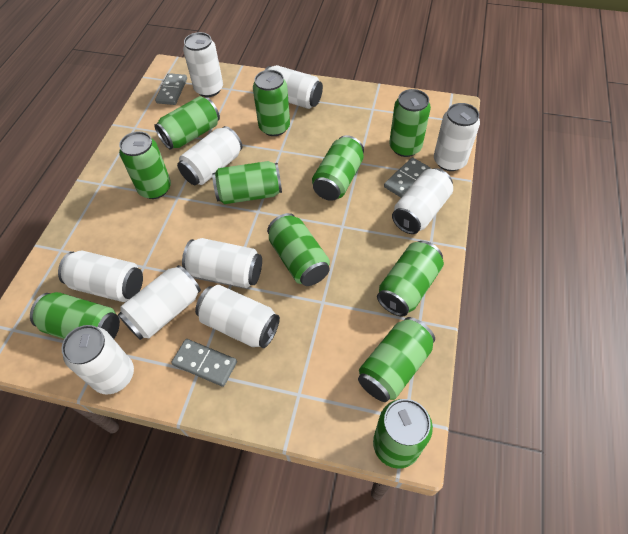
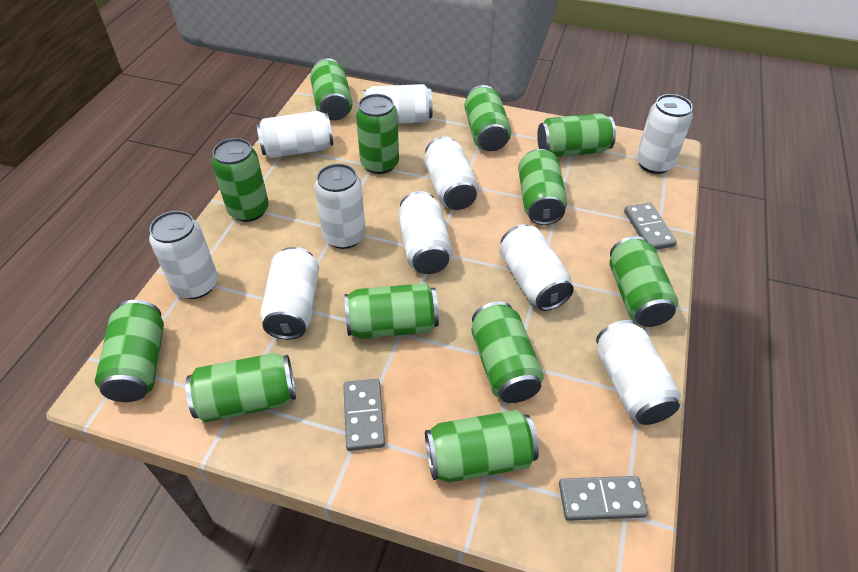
green can: [30,292,120,339] [119,131,171,199] [154,96,220,150] [212,161,282,204] [253,70,290,136] [267,213,330,286] [312,135,364,201] [358,317,435,402] [373,399,433,469] [377,241,444,317] [389,89,431,157] = 11 -> [95,300,164,402] [185,353,296,423] [212,138,269,222] [310,58,353,120] [345,283,439,339] [356,94,399,174] [425,410,539,482] [464,85,511,151] [471,301,544,403] [518,149,567,225] [537,113,616,157] [609,236,678,327] = 12

